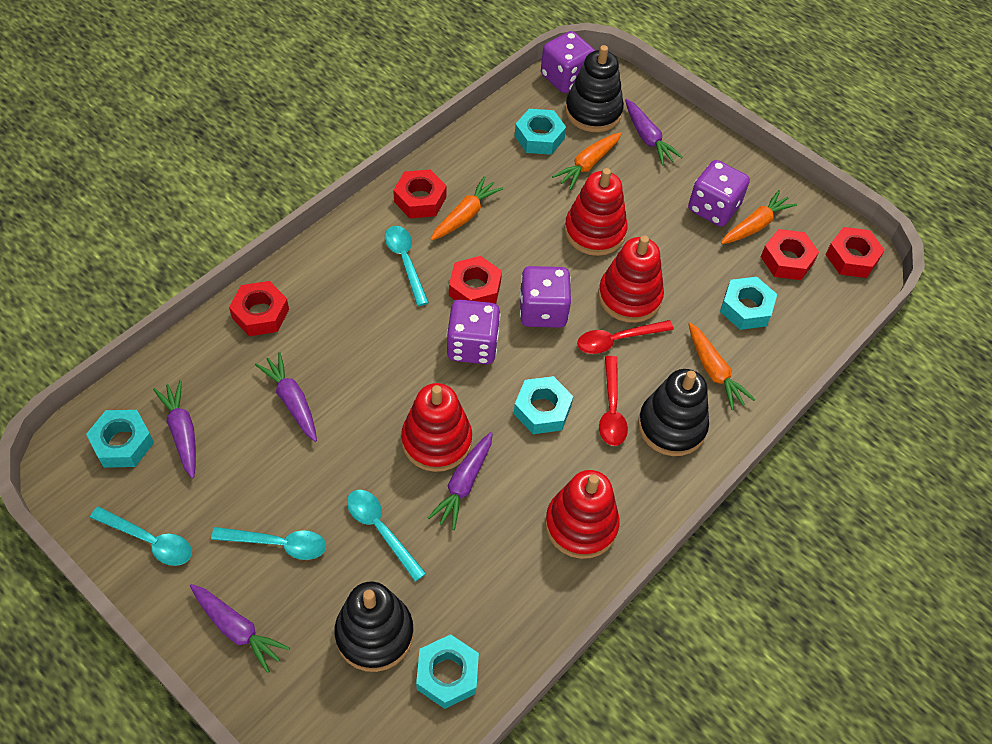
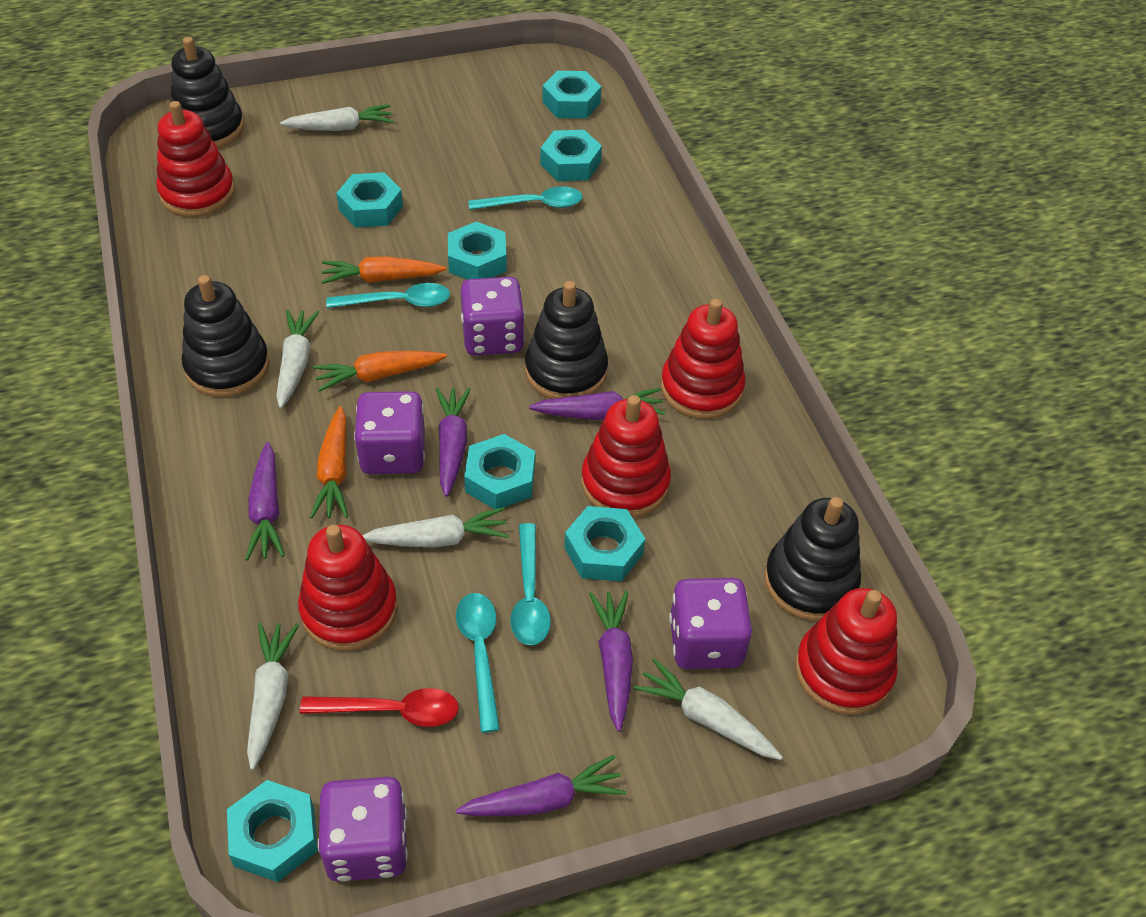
black stacking toy: [335,582,414,672] [565,45,624,132] [638,369,709,456] = 3 -> [170,37,244,148] [182,275,270,397] [525,281,608,399] [764,497,861,621] = 4
orange carrot: [430,176,503,241] [552,132,622,190] [688,323,755,410] [721,190,797,244] = 4 -> [310,406,348,519] [313,351,447,392] [321,256,446,284] = 3
red nut: [229,281,289,336] [393,169,446,218] [449,256,502,304] [761,229,819,280] [825,227,885,278] = 5 -> none = 0
red spoon: [577,320,674,354] [599,356,628,446] = 2 -> [300,688,459,727] = 1
red stacking toy: [401,383,472,472] [545,470,620,559] [564,168,628,256] [598,236,664,323] = 4 -> [156,101,235,217] [298,525,398,651] [581,395,671,518] [661,299,745,419] [795,588,898,715] = 5
turquoise nut: [86,410,154,468] [416,634,479,709] [514,376,573,434] [515,109,566,155] [720,277,777,330] = 5 -> [227,780,318,882] [336,172,403,228] [448,222,507,280] [464,434,535,509] [540,130,602,181] [542,71,601,119] [564,506,645,582] = 7
white carrot: none = 0 -> [247,623,299,770] [276,310,319,409] [280,104,393,131] [362,507,509,548] [633,658,783,760] = 5

